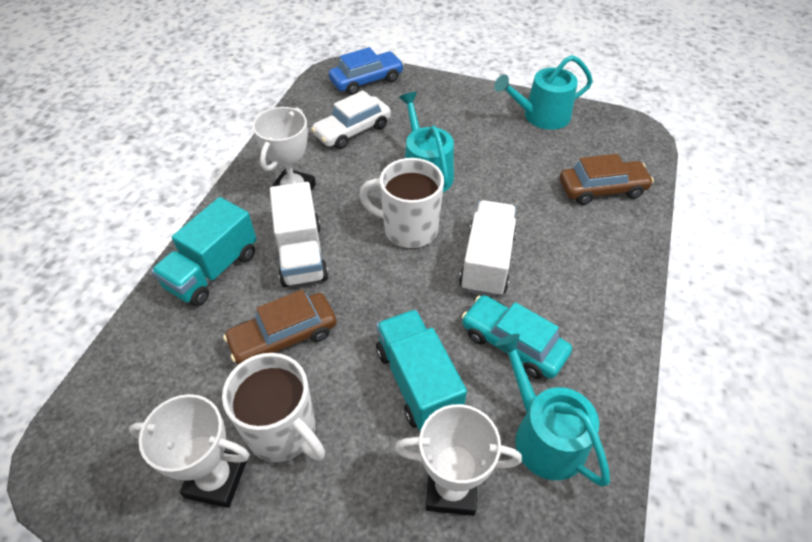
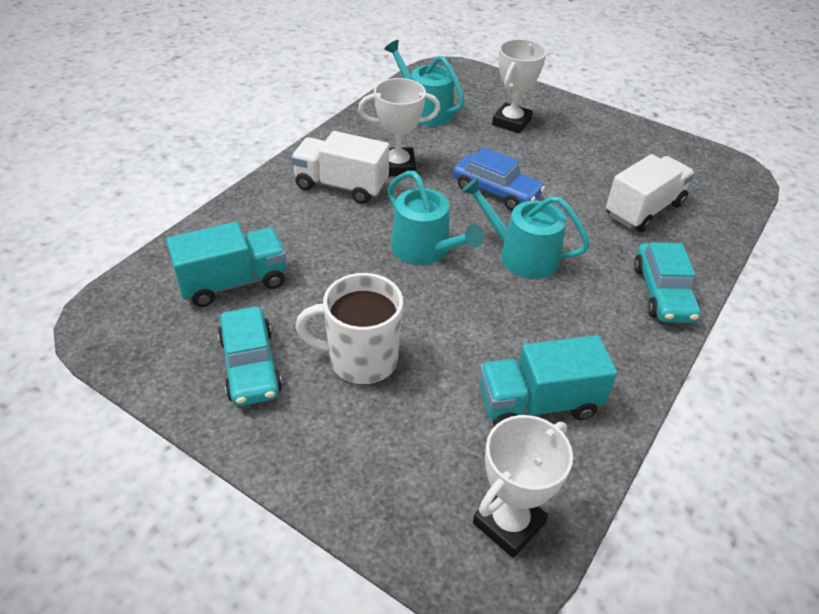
brown car: [223,290,337,365] [560,154,654,205] = 2 -> none = 0
turquoise car: [462,295,572,379] = 1 -> [218,307,282,406] [634,242,701,323] = 2
white car: [311,90,391,149] = 1 -> none = 0
white mug: [222,353,325,462] [359,158,444,249] = 2 -> [296,273,403,385] = 1

